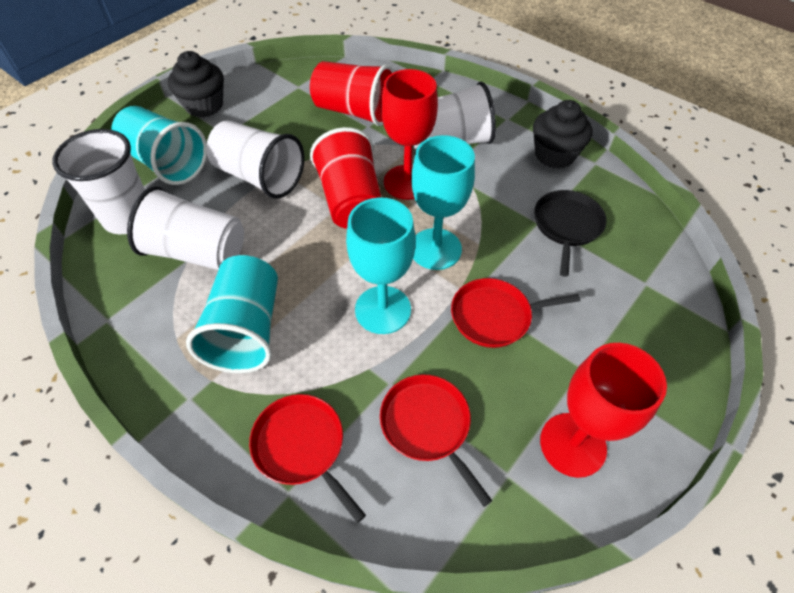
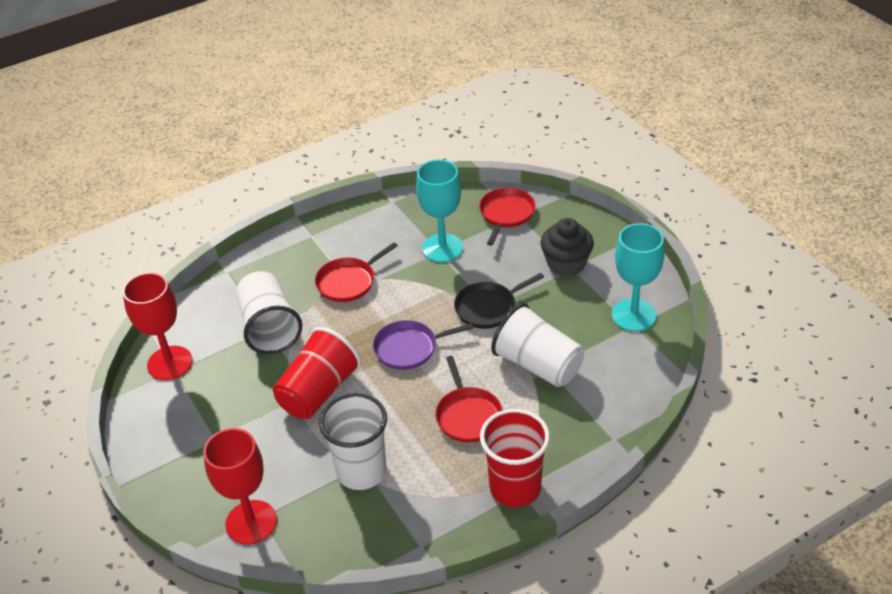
black cupcake: [168,51,224,117] [533,100,592,169] = 2 -> [540,218,594,277] = 1
purple pan: none = 0 -> [373,320,474,370] = 1
turquoise cup: [111,106,207,185] [186,255,278,373] = 2 -> none = 0
white cup: [52,129,145,234] [127,186,244,270] [206,120,305,199] [413,82,496,149] = 4 -> [236,271,302,354] [319,393,387,490] [491,303,584,387] = 3

